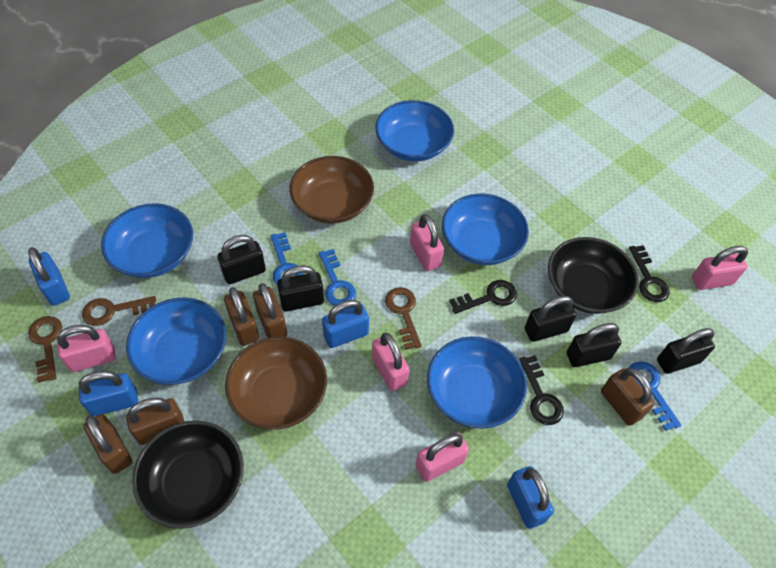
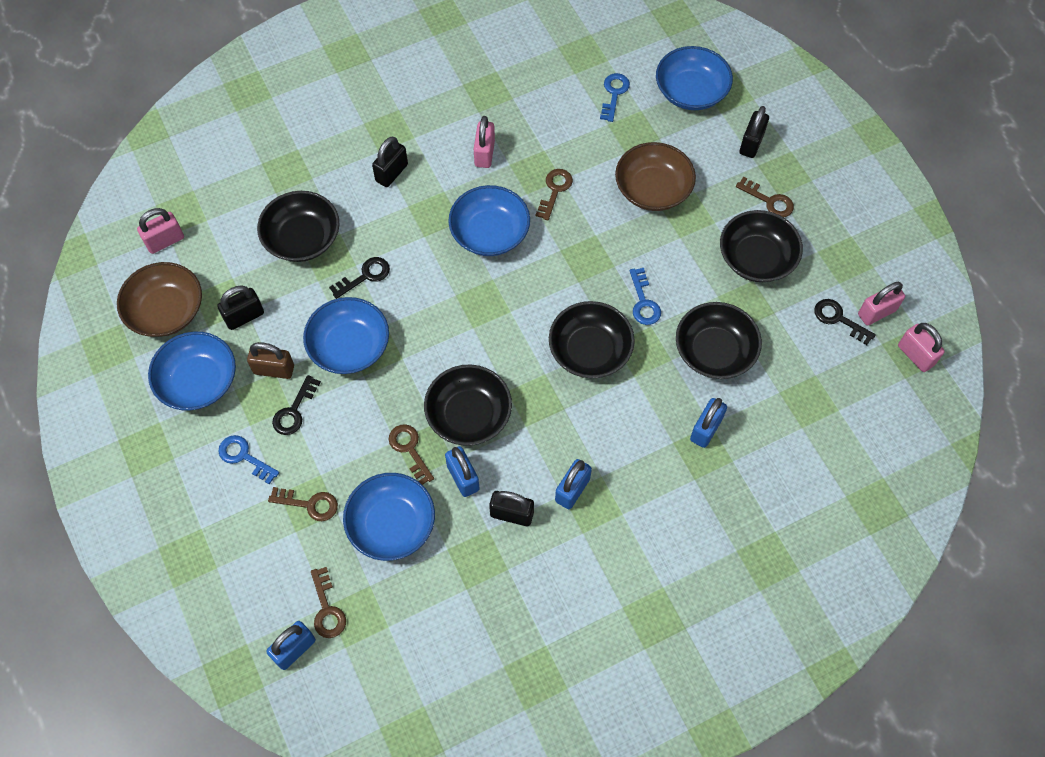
black bowl: [132,421,244,529] [548,237,639,314] = 2 -> [257,191,339,262] [424,364,512,446] [549,301,635,378] [676,302,762,379] [720,210,803,282] = 5
black padlock: [218,235,266,284] [277,265,324,311] [525,296,576,342] [567,323,621,367] [657,328,715,374] = 5 -> [217,285,264,330] [372,136,408,187] [489,491,534,526] [740,106,769,158] = 4
brown key: [28,316,62,383] [82,296,156,326] [385,287,422,350] = 3 -> [268,487,338,521] [311,567,346,638] [389,424,434,485] [536,169,573,220] [736,176,794,217] = 5
brown padlock: [83,414,132,474] [126,397,185,445] [224,287,259,346] [253,283,287,338] [601,368,654,426] = 5 -> [247,342,294,379] = 1
pink padlock: [57,325,116,372] [372,333,410,391] [410,214,444,271] [416,433,469,482] [692,246,748,290] = 5 -> [137,208,184,254] [474,116,495,168] [858,282,905,325] [898,323,945,372] = 4

